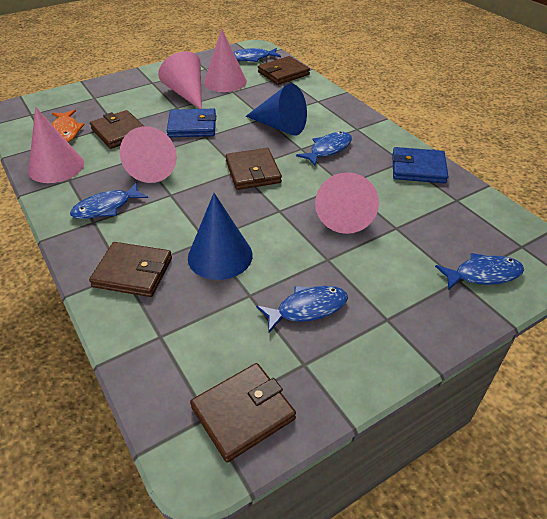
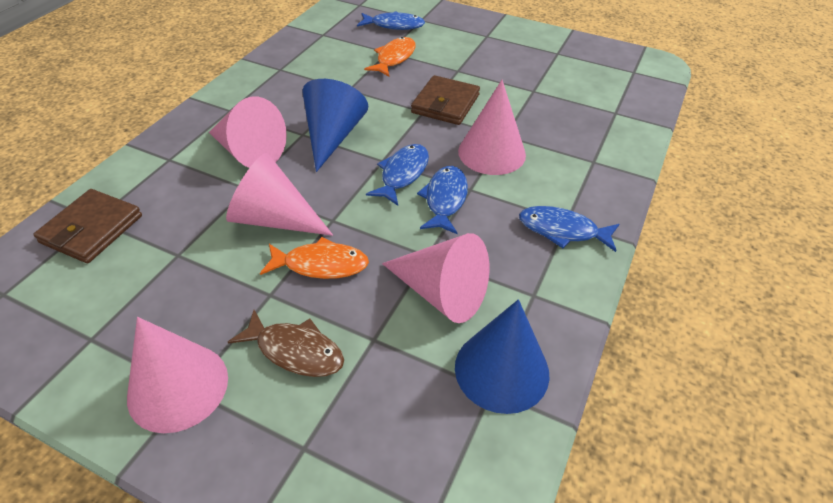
blue fish: [70,182,148,219] [233,48,281,62] [256,286,348,333] [296,132,352,166] [435,253,524,290] = 5 -> [357,11,425,30] [366,144,429,206] [417,166,468,234] [519,206,619,252] = 4
blue wallet: [167,108,216,138] [392,147,448,183] = 2 -> none = 0
brown fish: none = 0 -> [228,310,344,377] = 1
brown wallet: [89,242,172,297] [90,110,144,149] [190,363,296,462] [226,148,282,190] [258,56,310,85] = 5 -> [33,189,142,263] [411,75,480,125] = 2
orange fish: [52,110,84,142] = 1 -> [260,237,369,279] [364,37,416,77] = 2

